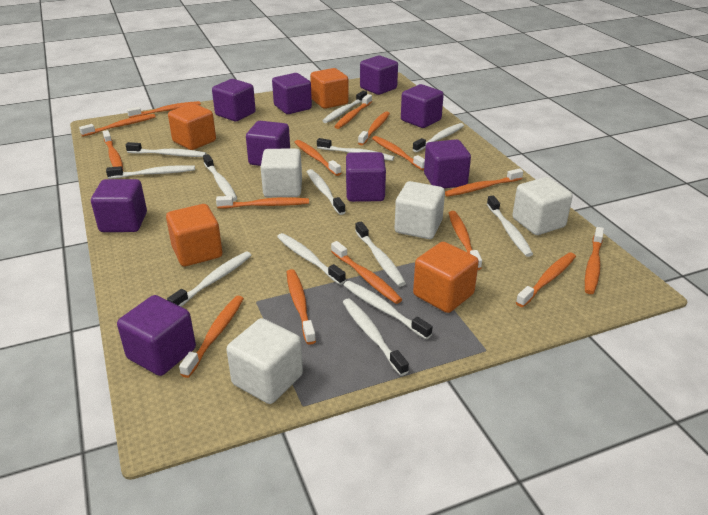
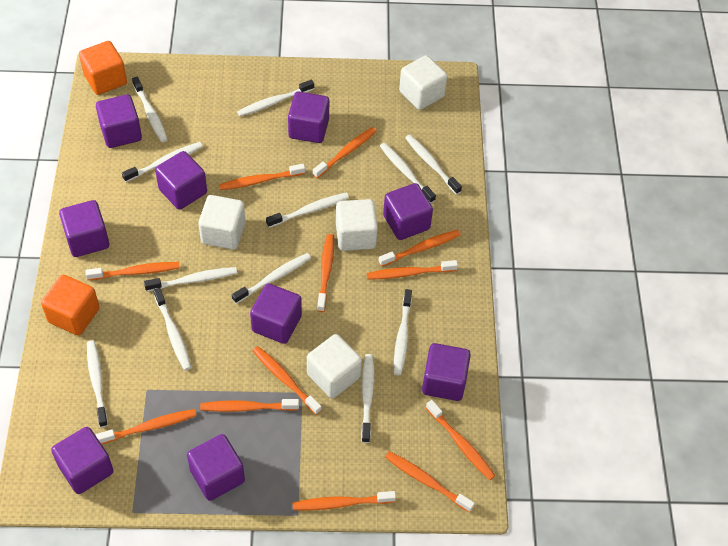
orange cube: [166,204,223,266] [168,103,216,150] [310,68,349,109] [413,242,479,313] = 4 -> [41,275,100,336] [79,41,127,95] = 2
orange toothbrush: [79,114,156,136] [103,130,123,169] [127,101,201,118] [179,296,244,378] [216,196,309,209] [287,269,316,345] [294,140,341,176] [331,241,402,304] [334,94,372,129] [358,111,390,145] [372,136,425,170] [445,168,523,197] [449,211,482,270] [516,252,576,307] [585,227,604,294] = 15 -> [86,262,180,280] [96,409,196,444] [200,399,299,412] [219,164,305,190] [253,346,322,415] [292,491,396,511] [313,127,376,178] [317,234,334,312] [367,260,458,280] [378,230,461,267] [385,451,475,513] [426,400,495,480] = 12
white toothbrush: [106,165,195,179] [126,142,206,157] [167,251,251,307] [203,154,237,201] [277,233,346,285] [307,169,345,215] [317,138,394,161] [322,91,367,123] [343,298,409,376] [344,281,433,339] [355,221,406,287] [413,123,464,152] [487,196,533,257] = 13 -> [87,341,108,427] [122,142,203,182] [132,77,168,142] [144,267,237,292] [154,288,191,370] [232,253,311,304] [237,80,314,116] [266,192,349,228] [361,354,374,443] [380,143,436,203] [394,289,412,375] [405,135,462,195] = 12

